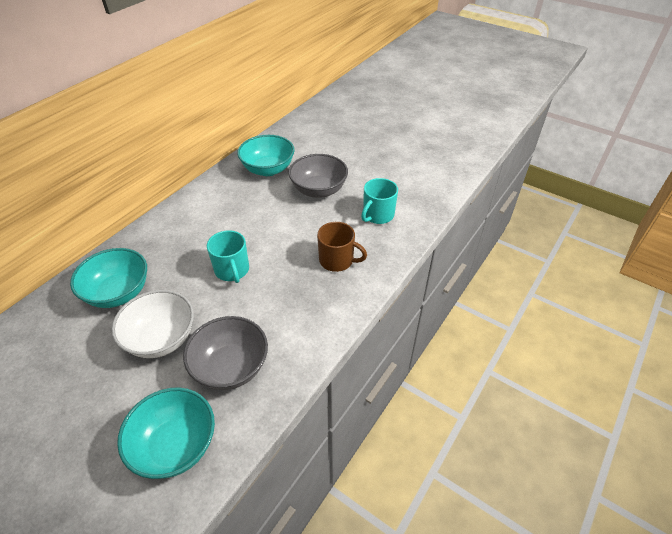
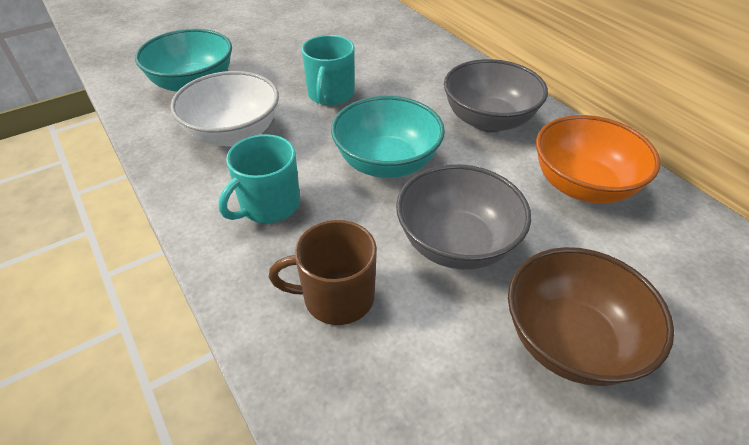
brown bowl: none = 0 -> [508,247,674,386] = 1
orange bowl: none = 0 -> [536,115,660,203] = 1
turquoise bowl: [70,248,147,308] [117,387,215,479] [237,135,294,176] = 3 -> [135,29,232,92] [331,96,445,178] = 2

